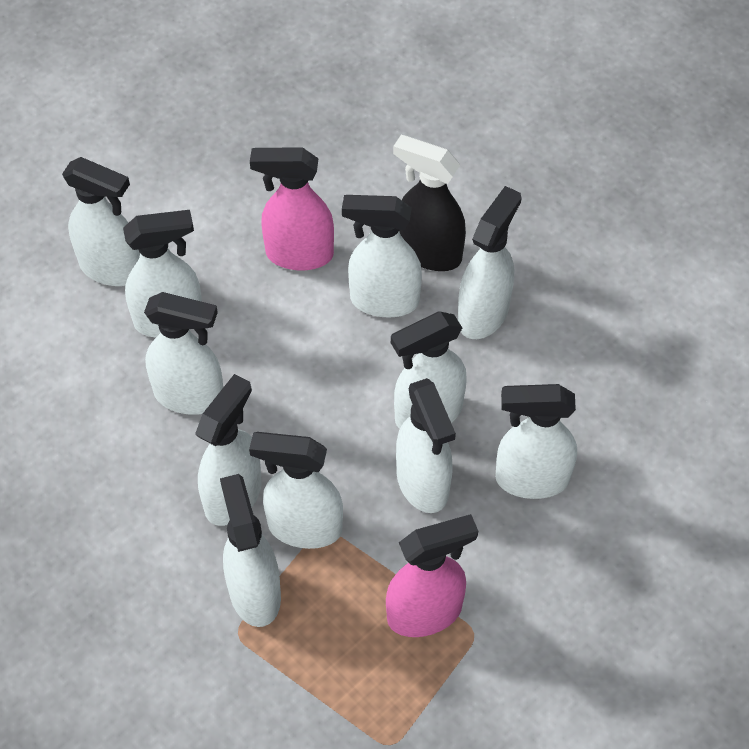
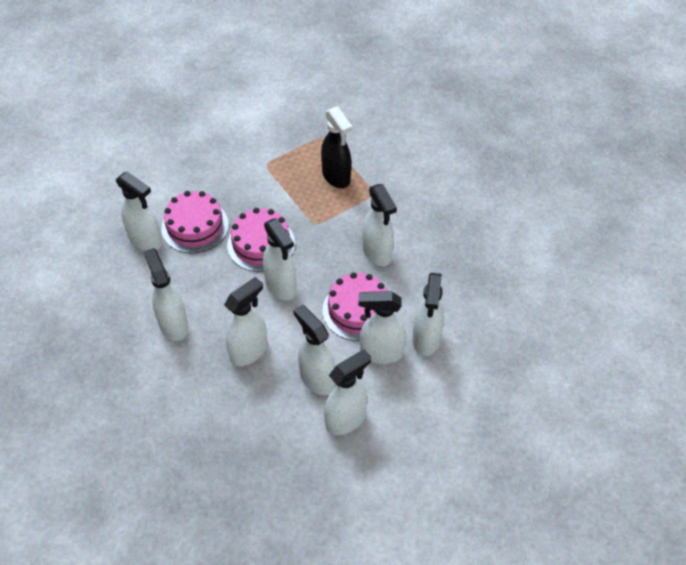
pink cake: none = 0 -> [162,191,229,253] [227,208,295,272] [322,272,387,341] = 3
pink spray bottle: [250,147,334,270] [386,514,478,637] = 2 -> none = 0
white spray bottle: [62,157,140,286] [123,210,202,338] [144,292,223,415] [195,374,262,526] [220,474,281,627] [249,432,343,549] [342,195,422,318] [391,312,466,429] [396,378,456,513] [458,186,522,339] [495,384,577,499] = 11 -> [116,171,162,251] [144,248,188,341] [224,277,267,366] [263,218,297,301] [293,305,335,395] [324,349,371,435] [358,291,406,364] [362,184,397,266] [412,273,444,356] = 9

